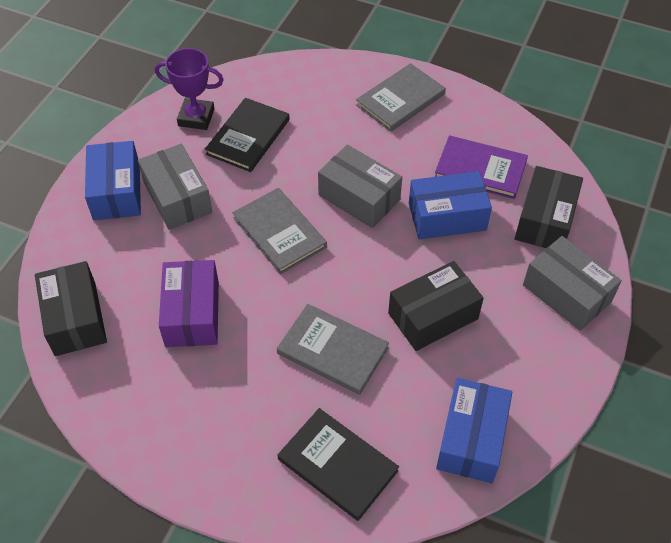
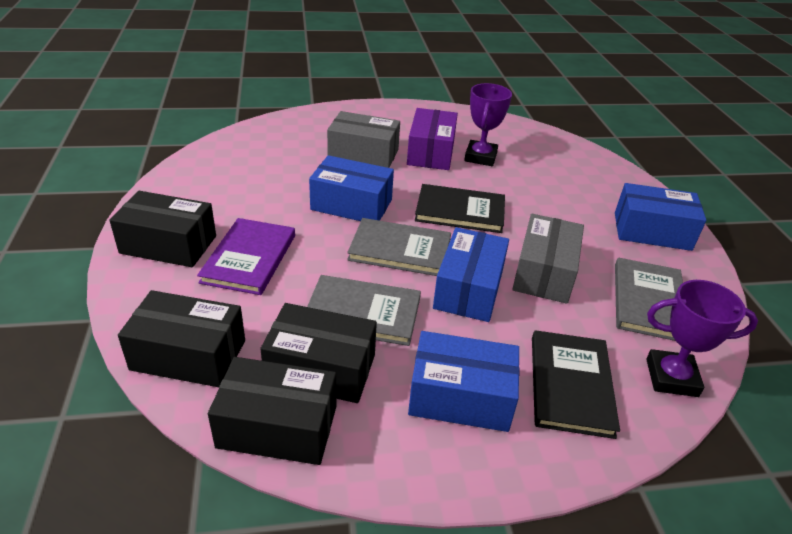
black box: [35,261,107,356] [388,261,484,351] [515,166,583,248] = 3 -> [109,191,216,267] [118,290,245,387] [208,357,336,465] [260,303,377,403] = 4
blue box: [85,141,141,220] [409,171,492,240] [436,378,512,483] = 3 -> [309,155,394,221] [408,331,520,432] [433,227,509,322] [615,183,706,251] = 4
grey box: [138,144,212,230] [318,145,402,228] [523,236,622,331] = 3 -> [327,111,400,168] [512,214,584,304] = 2
purple trophy: [155,48,224,130] = 1 -> [464,83,512,166] [646,280,758,397] = 2

